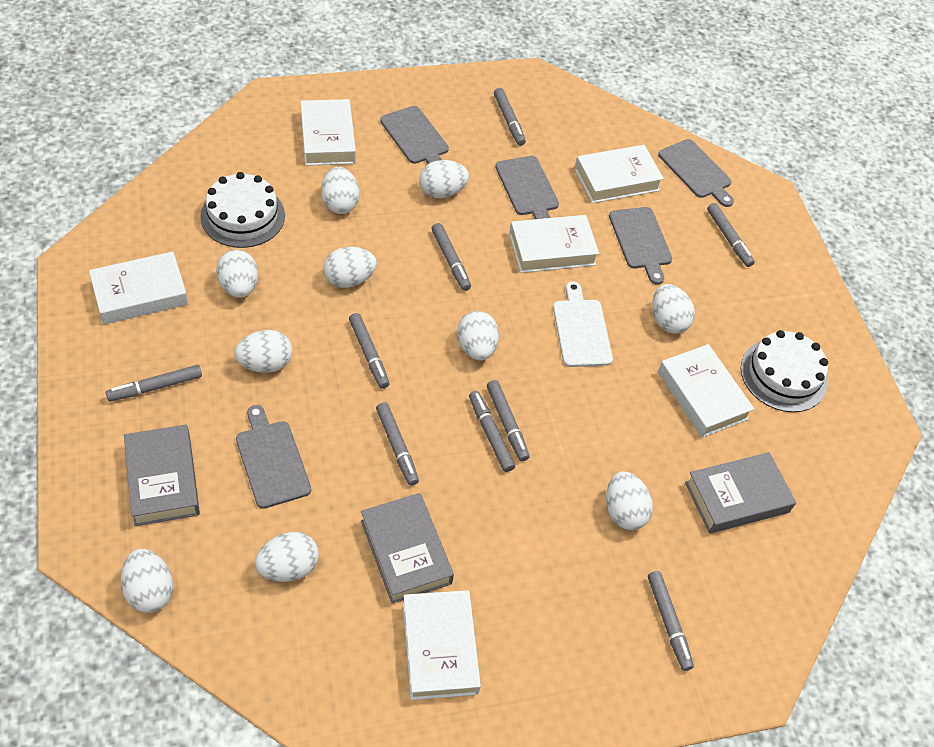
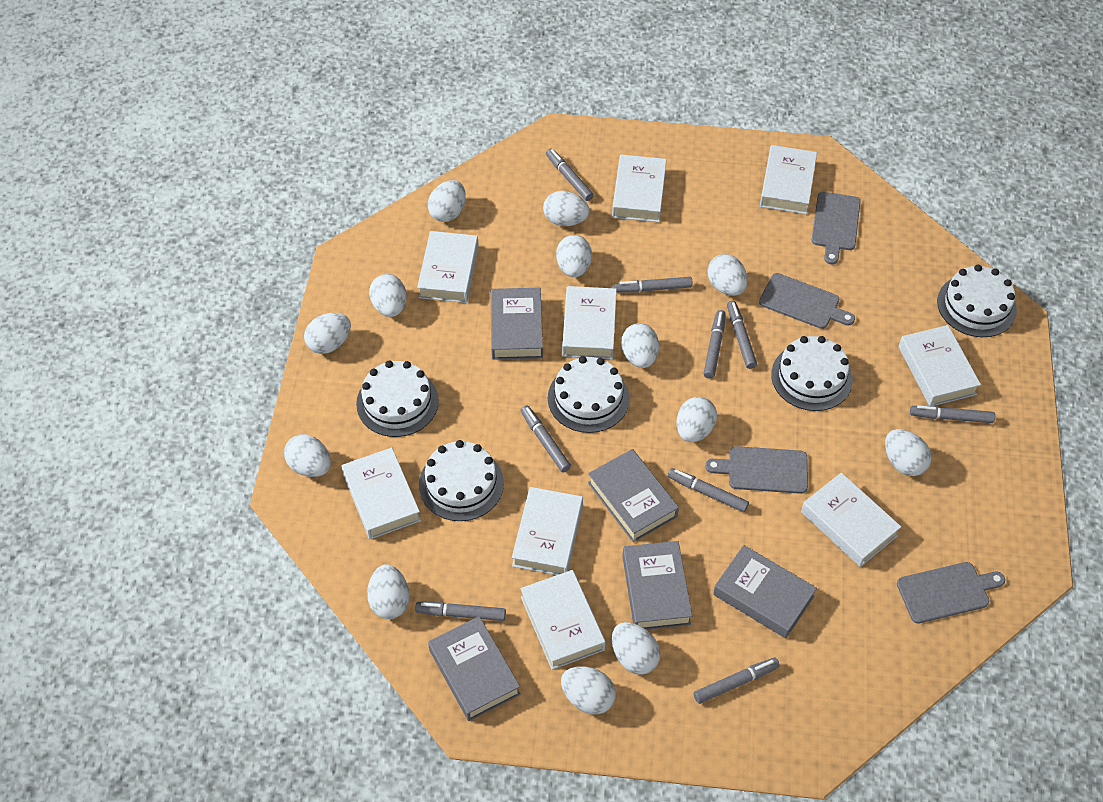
grey book: [124,425,200,526] [361,493,454,604] [685,452,796,534] = 3 -> [428,616,520,721] [491,288,543,360] [588,449,679,542] [622,541,692,630] [713,545,817,638] = 5
grey cutting board: [236,405,311,509] [380,106,449,164] [495,156,559,219] [609,207,672,285] [658,139,734,207] = 5 -> [705,446,808,494] [759,273,855,329] [812,192,861,264] [897,562,1005,624] = 4
white book: [89,251,188,324] [300,99,356,166] [403,590,481,700] [509,215,599,273] [574,145,664,203] [658,344,754,438] = 6 -> [341,447,421,539] [417,231,479,303] [512,487,583,575] [520,570,606,670] [562,286,617,359] [612,155,667,222] [760,145,817,214] [801,473,901,567] [898,325,981,406] = 9
white cake: [200,172,285,248] [741,330,828,412] = 2 -> [356,360,439,437] [419,440,504,521] [548,356,630,433] [771,336,853,411] [937,265,1017,337] = 5
white cutting board: [553,281,613,367] = 1 -> none = 0
white egg: [121,549,173,613] [216,250,258,298] [234,330,292,373] [255,532,319,582] [321,167,360,214] [323,247,377,288] [419,160,469,198] [457,311,499,360] [606,471,653,530] [652,284,695,334] = 10 -> [284,434,331,477] [304,313,351,354] [367,564,409,619] [369,274,407,317] [428,180,466,222] [543,191,590,226] [556,235,592,277] [561,666,616,715] [612,622,661,675] [621,323,659,368] [677,397,717,442] [708,254,747,296] [885,429,932,476] = 13

